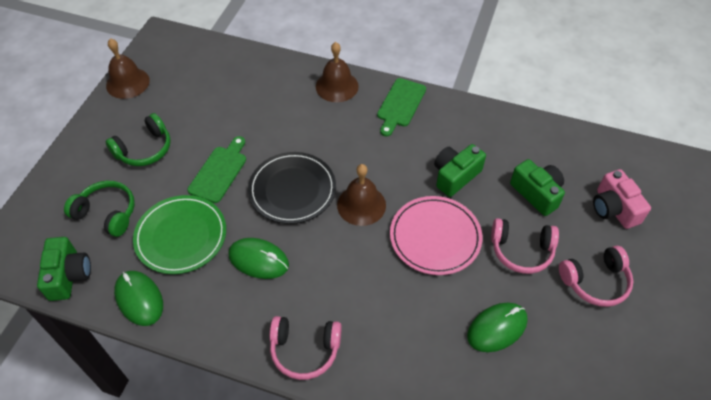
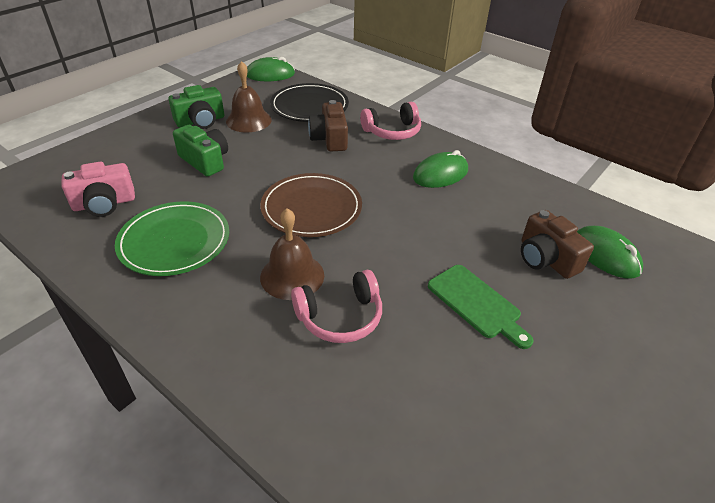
brown bell: [106,38,150,99] [316,42,359,102] [337,164,386,226] = 3 -> [226,61,272,132] [260,208,324,300] = 2
brown camera: none = 0 -> [308,100,348,151] [521,210,594,279] = 2
brown plate: none = 0 -> [260,173,362,237] = 1
green camera: [37,237,91,301] [434,144,486,197] [510,159,565,216] = 3 -> [168,85,224,129] [173,125,228,177] = 2
green cutting board: [187,136,246,203] [377,78,426,137] = 2 -> [428,265,533,349] = 1
green headphones: [64,181,135,237] [105,113,171,166] = 2 -> none = 0
pink headphones: [270,316,342,380] [491,218,559,274] [559,245,634,307] = 3 -> [291,270,382,343] [360,102,421,140] = 2
pink plate: [390,196,483,275] = 1 -> none = 0

